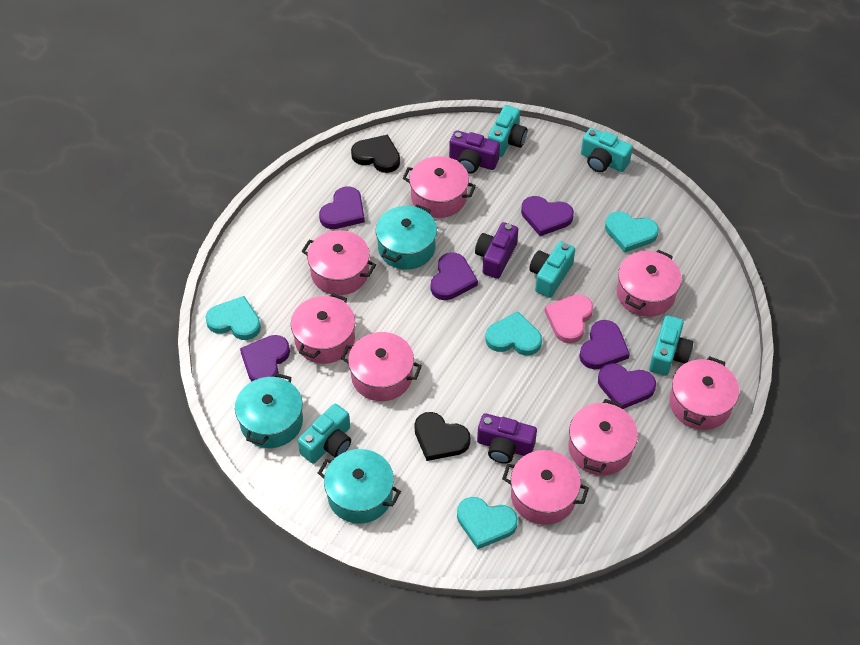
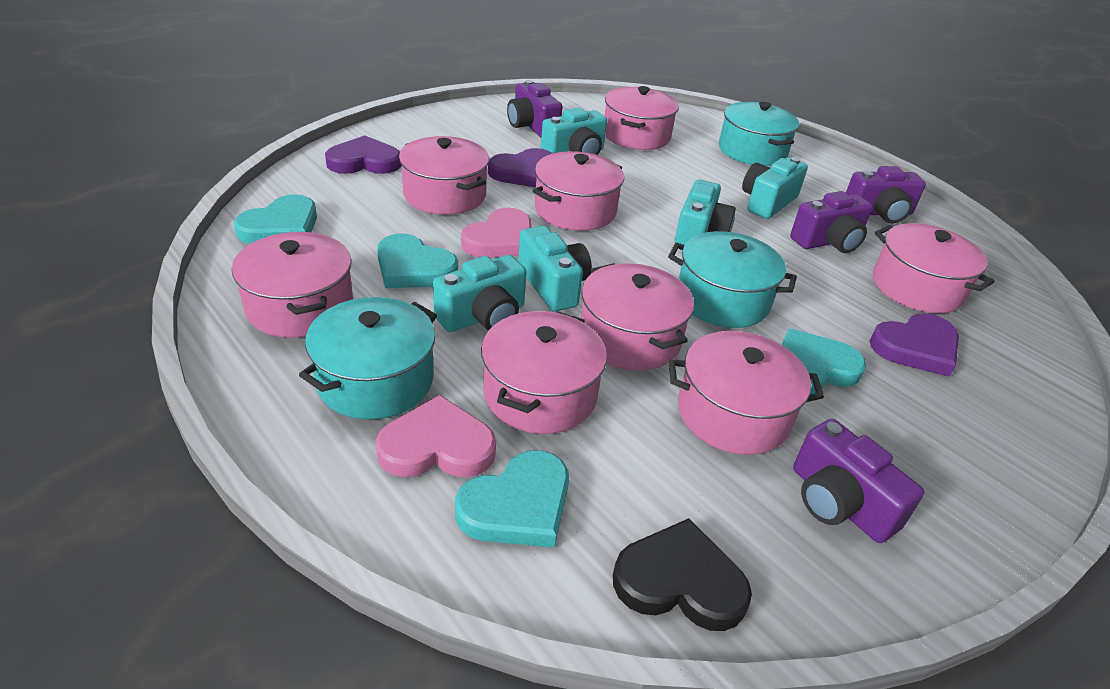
black heart: [351,135,400,173] [414,412,471,461] = 2 -> [613,518,752,631] = 1
pink heart: [545,294,593,343] = 1 -> [376,395,496,477] [461,208,532,258] = 2
purple camera: [449,130,500,173] [475,222,518,279] [477,413,537,464] = 3 -> [507,80,562,137] [790,191,873,253] [793,419,924,543] [846,166,926,223] = 4
purple heart: [240,335,290,381] [319,187,365,229] [431,252,478,300] [521,196,574,236] [579,320,630,369] [598,363,656,409] = 6 -> [325,135,401,174] [488,148,553,188] [870,313,959,377] = 3

